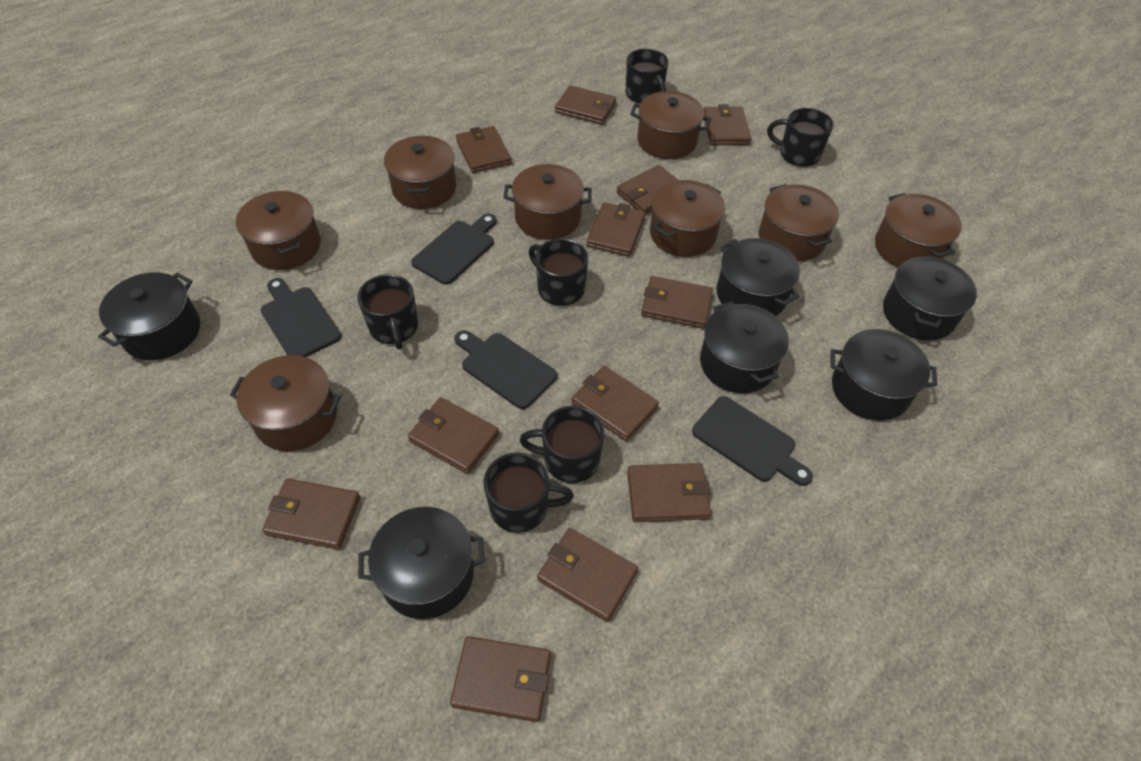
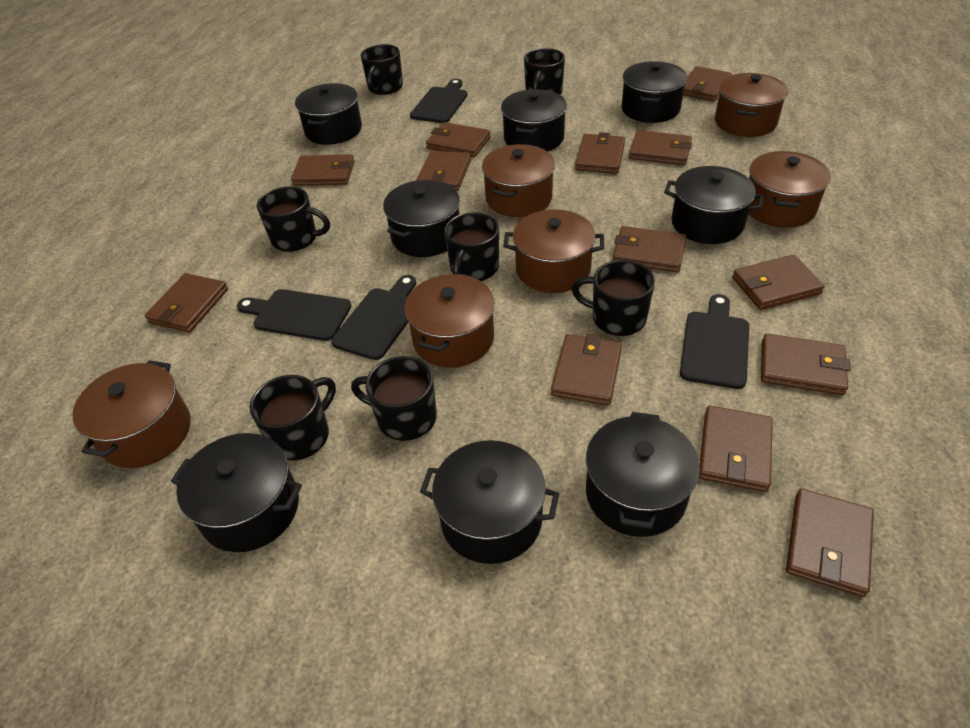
black mug: [357,274,418,349] [484,452,574,533] [519,406,605,483] [528,238,588,306] [626,49,668,104] [767,108,833,167] = 6 -> [250,375,336,460] [257,187,330,252] [351,356,437,441] [361,44,403,95] [444,212,499,281] [524,48,565,95] [572,260,655,336] = 7
black pot: [98,272,200,360] [358,507,485,619] [700,302,789,393] [717,238,800,316] [830,329,938,421] [883,255,977,341] = 6 -> [171,433,302,552] [295,83,362,145] [383,180,460,257] [420,440,560,564] [501,89,567,151] [586,412,700,537] [622,61,687,123] [664,166,764,244] = 8
brown pot: [230,355,341,451] [236,191,321,270] [384,136,456,209] [503,164,592,240] [630,91,711,159] [650,180,725,257] [759,184,839,262] [875,193,962,267] = 8 -> [72,360,191,468] [405,273,494,368] [482,144,555,217] [503,209,604,293] [715,73,788,137] [748,151,831,228] = 6
brown wallet: [262,478,360,550] [408,397,499,474] [450,636,551,722] [456,126,512,173] [537,528,638,622] [555,85,616,125] [572,366,659,441] [586,202,645,257] [617,165,678,215] [627,463,711,522] [641,276,713,329] [704,104,752,145] = 12 -> [145,273,228,333] [291,154,354,186] [416,150,471,191] [426,122,491,158] [551,334,622,405] [575,132,625,174] [612,226,686,272] [629,130,692,165] [683,66,732,102] [699,406,773,492] [732,255,825,310] [761,333,851,395] [786,488,874,597] = 13

